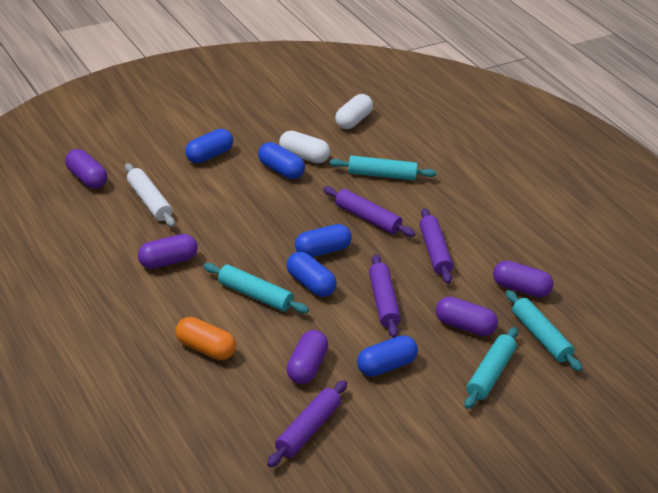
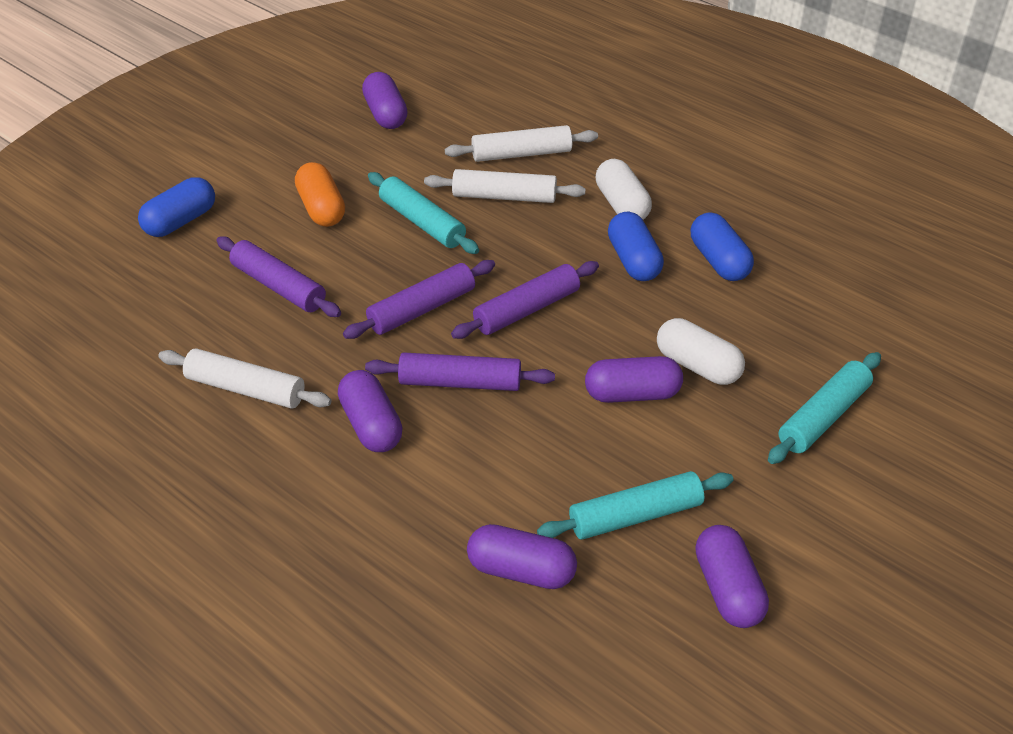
blue capsule: [185,129,233,163] [258,142,305,179] [287,252,337,297] [295,224,352,257] [357,335,418,377] = 5 -> [138,177,215,237] [608,212,664,281] [691,212,754,281] = 3
turquoise rolling pin: [204,263,309,313] [329,155,436,180] [464,327,518,409] [506,290,582,372] = 4 -> [368,172,479,254] [537,471,734,540] [768,352,881,464] = 3
white rolling pin: [125,163,175,227] = 1 -> [158,348,331,409] [424,169,586,203] [445,125,598,162] = 3

